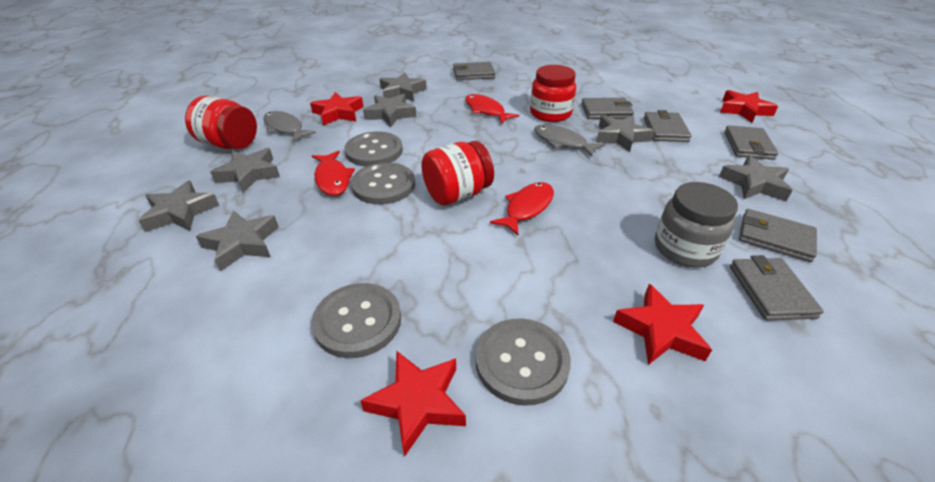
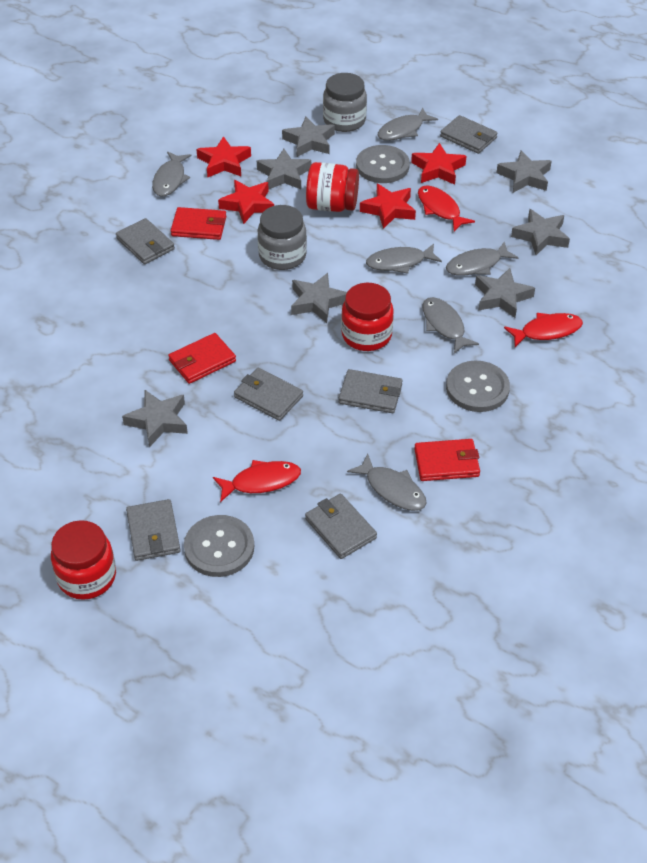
grey button: [312,283,401,358] [345,132,403,167] [351,162,415,205] [475,318,571,406] = 4 -> [184,515,254,577] [356,145,410,183] [446,361,510,412] = 3
grey fish: [263,111,316,142] [534,125,605,157] = 2 -> [152,152,191,196] [347,453,427,511] [366,244,442,274] [377,108,438,141] [422,297,479,354] [446,241,519,276] = 6
grey jar: [655,182,738,267] = 1 -> [257,205,307,270] [323,73,367,132] = 2
red wallet: none = 0 -> [168,333,236,384] [171,207,227,240] [414,439,480,481] = 3

